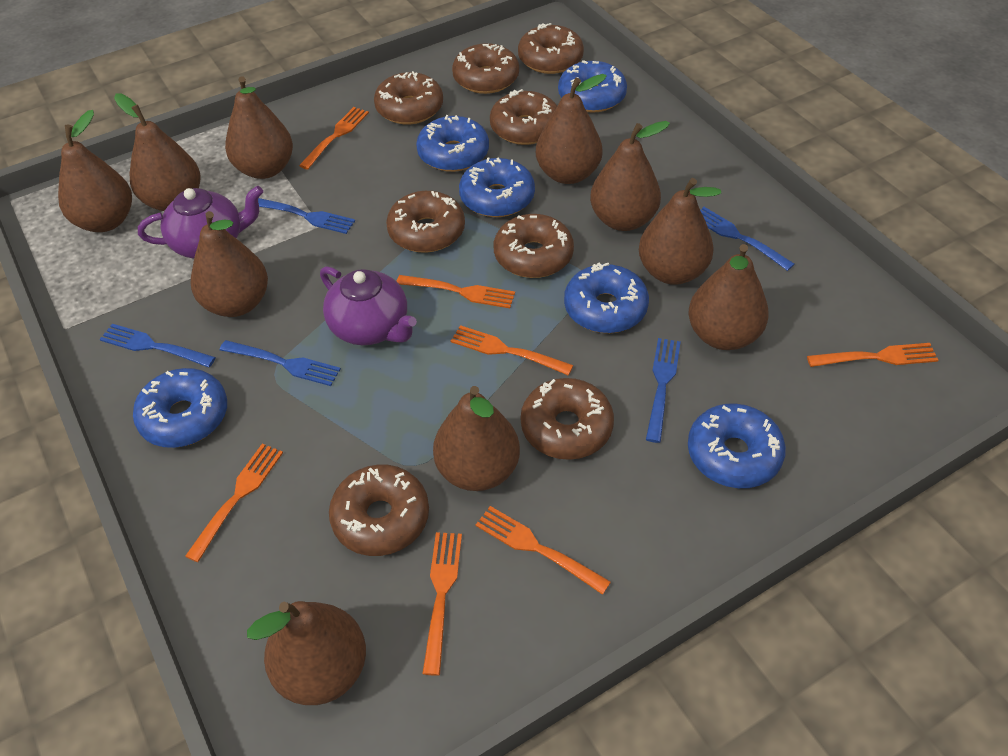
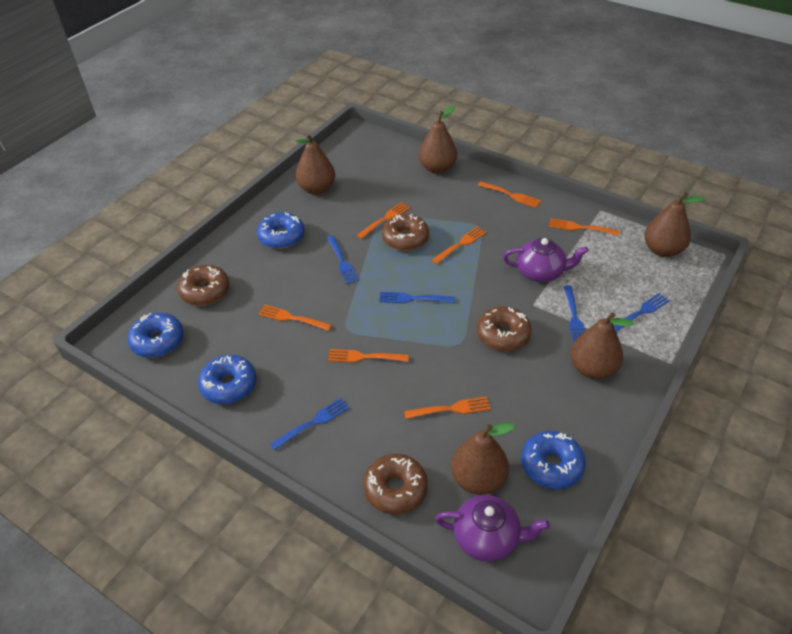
blue donut: [133,368,227,448] [416,115,489,172] [459,157,535,217] [558,60,627,113] [564,263,649,333] [688,403,786,488] = 6 -> [128,313,184,358] [198,355,256,404] [257,212,305,249] [521,431,586,489] = 4
brown donut: [329,464,429,556] [374,71,443,125] [386,191,465,253] [452,43,519,94] [490,89,557,145] [494,214,574,278] [518,23,584,74] [521,378,614,460] = 8 -> [177,265,229,306] [363,454,428,514] [382,214,429,251] [477,306,532,351] = 4
brown pear: [58,110,132,232] [114,94,201,211] [191,211,268,317] [225,76,293,179] [247,601,366,705] [433,386,520,491] [536,74,607,184] [590,121,670,231] [639,178,721,285] [688,244,769,350] = 10 -> [296,133,335,195] [419,105,457,174] [451,423,515,495] [570,312,633,379] [644,192,705,257] = 5

